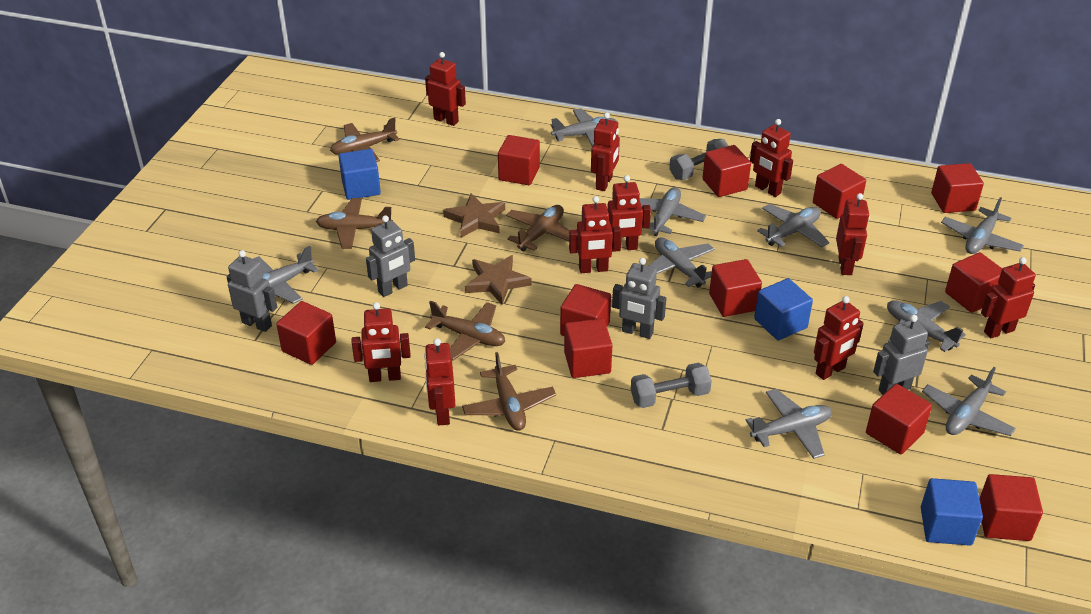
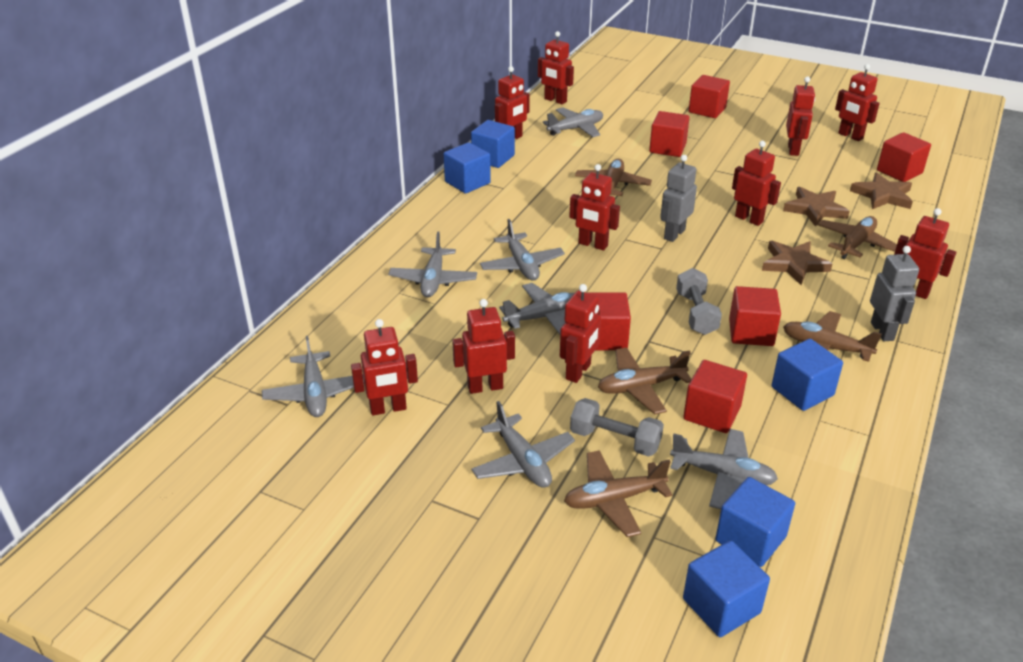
blue cube: [339,149,381,200] [754,278,813,340] [921,478,983,546] = 3 -> [444,142,491,194] [471,120,515,168] [683,540,770,637] [715,477,795,567] [772,339,843,411] = 5
brown star: [443,193,505,238] [465,255,532,305] = 2 -> [762,241,832,285] [783,187,850,227] [850,172,913,209] = 3
grey plane: [253,246,319,304] [551,108,619,147] [639,187,706,236] [648,237,715,287] [745,389,832,459] [757,204,829,247] [887,300,966,352] [922,367,1016,436] [941,197,1024,254] = 9 -> [262,336,364,417] [388,232,477,297] [471,401,575,488] [480,219,565,281] [499,283,574,334] [543,107,603,137] [670,429,778,509] = 7
grey robot: [226,250,277,332] [366,215,415,297] [612,258,666,339] [873,315,930,395] = 4 -> [660,155,697,242] [870,246,919,341] = 2
red cube: [276,301,336,365] [498,135,540,185] [560,284,611,336] [564,318,612,378] [703,145,751,197] [709,259,762,317] [813,164,866,219] [866,384,932,454] [931,163,984,213] [945,252,1002,313] [979,474,1043,541] = 11 -> [587,292,631,350] [649,111,690,157] [683,360,747,433] [689,75,730,118] [729,286,781,346] [877,132,931,182] = 6

